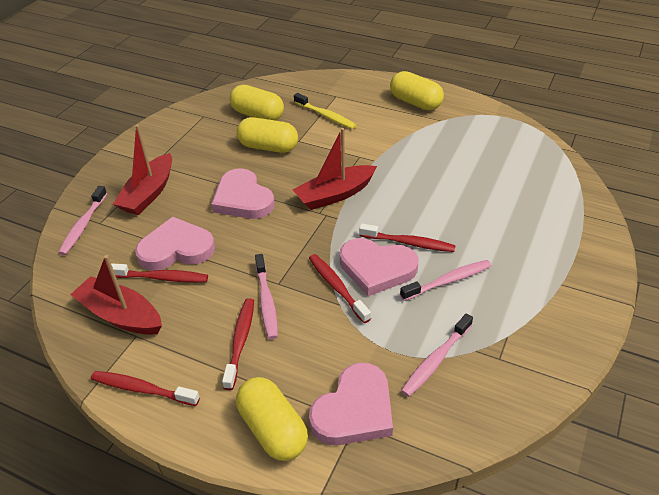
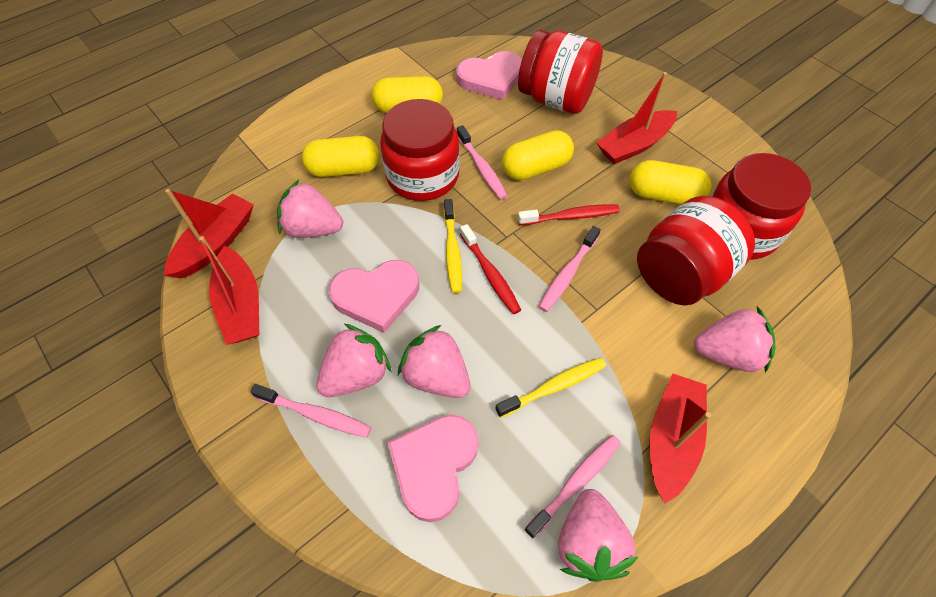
pink heart: [135,217,215,271] [211,168,275,219] [309,363,393,445] [340,238,418,296] = 4 -> [329,260,419,333] [387,415,479,522] [456,51,522,100] = 3
pink strawberry: none = 0 -> [277,180,343,238] [317,324,392,397] [398,325,471,398] [558,489,638,582] [694,306,775,373] = 5
red boat: [70,255,162,335] [113,125,172,215] [293,128,377,210] = 3 -> [164,189,254,278] [199,236,259,345] [597,72,677,164] [650,373,711,504] = 4
red jar: none = 0 -> [380,99,460,201] [518,30,603,114] [637,196,755,305] [711,153,811,259] = 4
red toothbrush: [91,371,200,406] [111,263,208,282] [222,298,254,390] [309,254,371,323] [359,224,456,252] = 5 -> [460,224,521,314] [518,205,620,226] = 2
yellow toothbrush: [294,93,357,129] = 1 -> [444,199,462,293] [495,358,606,418] = 2

